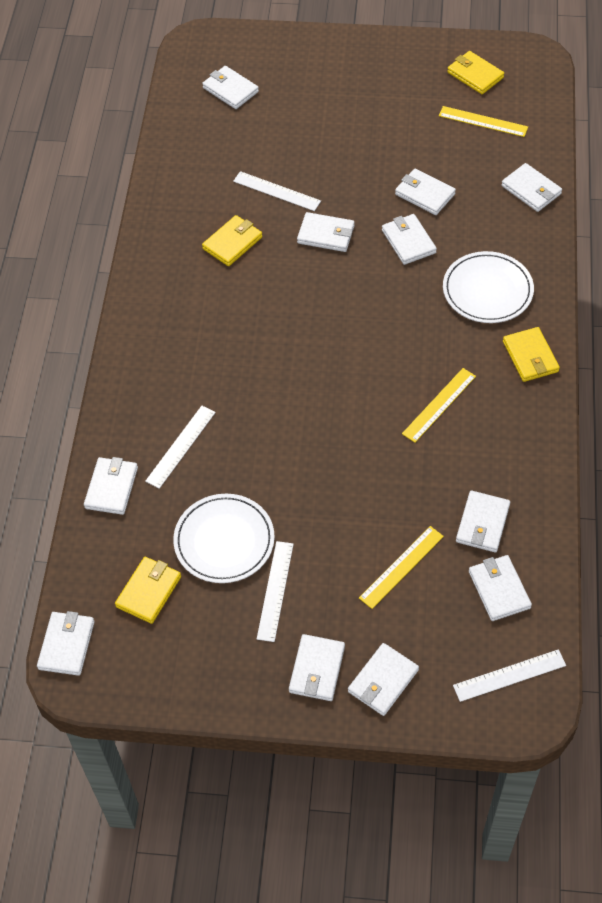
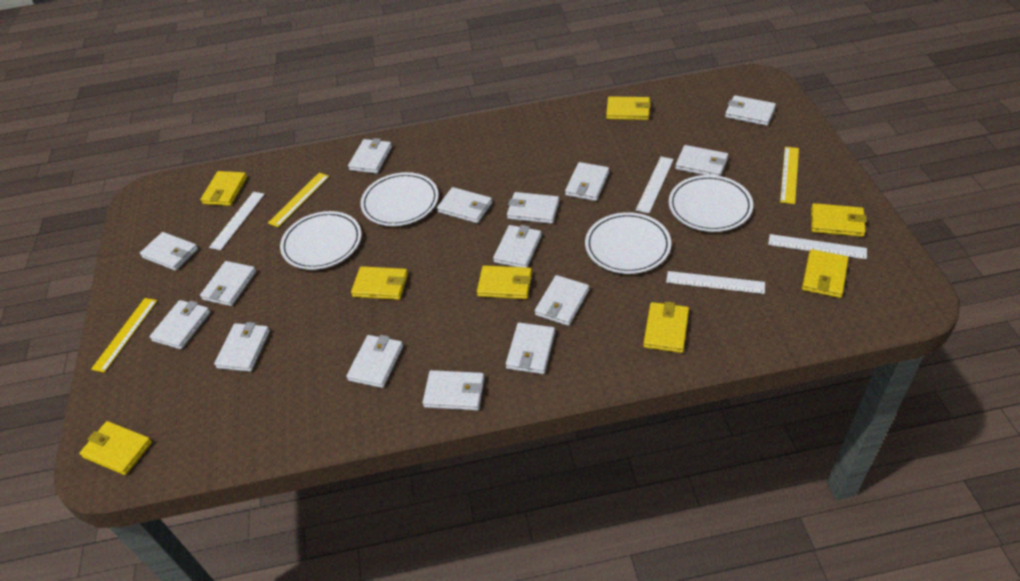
white plate: [173,494,275,583] [443,251,534,323] = 2 -> [280,211,361,270] [360,172,439,226] [585,212,671,274] [669,175,753,232] = 4
white wallet: [37,611,95,676] [84,457,138,515] [202,66,259,109] [289,634,345,701] [297,212,355,252] [348,643,419,716] [382,214,437,265] [395,169,456,215] [456,491,510,552] [469,555,532,621] [501,163,562,212] = 11 -> [140,232,198,271] [150,300,210,349] [200,261,256,306] [214,322,270,372] [346,335,403,388] [348,138,392,174] [422,370,484,411] [437,187,492,223] [493,225,542,268] [506,323,555,374] [507,192,559,224] [535,275,589,326] [565,162,609,201] [675,145,728,176] [725,95,776,126] = 15
yellow wallet: [115,557,181,624] [202,215,262,266] [447,51,504,94] [503,327,560,382] = 4 -> [79,421,152,475] [201,171,247,206] [351,266,408,300] [477,265,532,299] [606,96,651,120] [643,301,689,353] [802,249,849,298] [811,203,867,237] = 8

